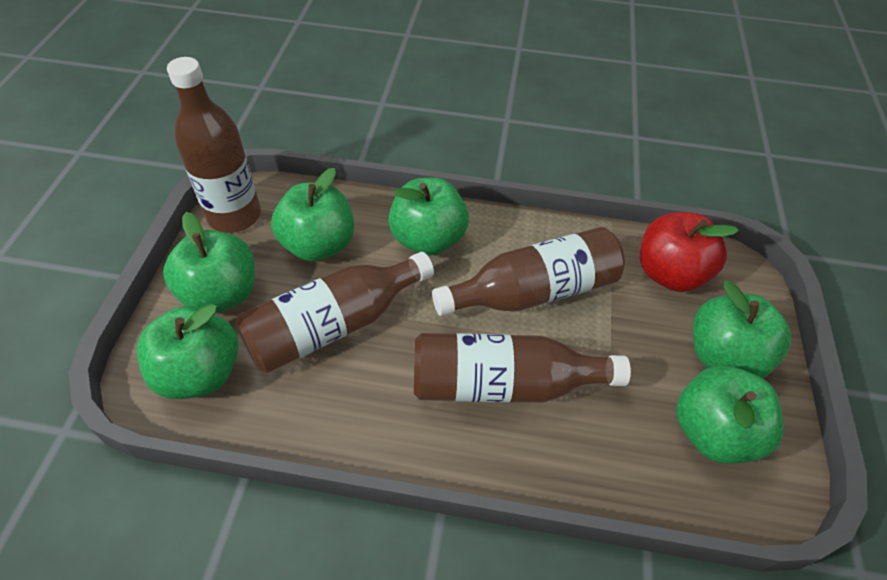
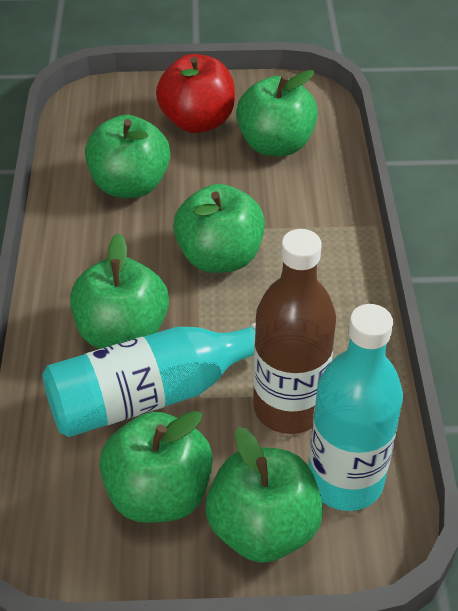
brown bottle: [167,57,261,233] [235,252,434,373] [414,333,631,402] [432,227,625,316] = 4 -> [253,229,336,434] = 1
turquoise bottle: none = 0 -> [42,323,256,437] [309,304,403,511] = 2

